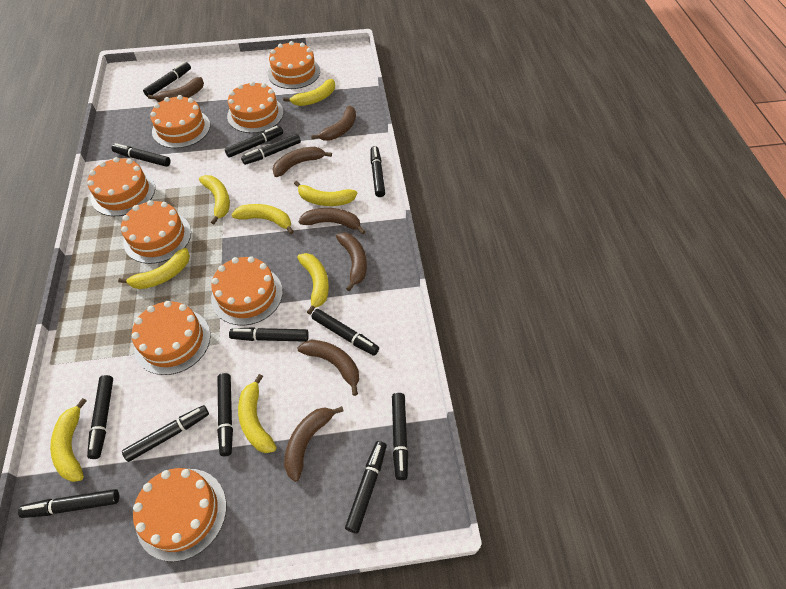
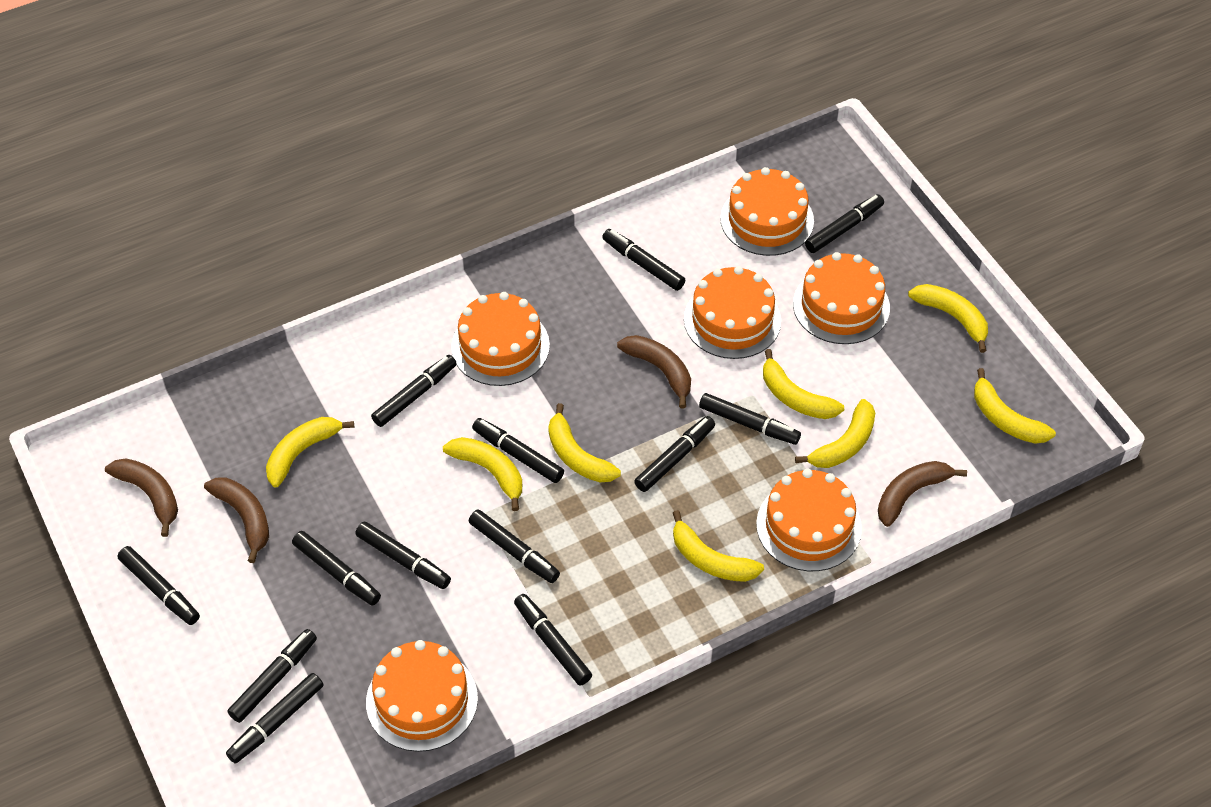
brown banana: [148,77,204,102] [273,147,332,177] [284,406,344,482] [298,208,366,234] [298,340,359,396] [311,106,356,141] [336,233,367,291] = 7 -> [105,458,178,537] [204,477,269,563] [617,335,691,409] [878,461,967,527] = 4
orange cake: [87,157,155,216] [121,200,191,264] [131,301,211,375] [133,468,226,562] [150,95,210,148] [211,256,283,325] [227,81,284,133] [268,41,320,89] = 8 -> [366,640,478,752] [451,292,550,386] [684,266,781,359] [720,167,814,256] [756,469,862,571] [793,252,890,344] = 6

